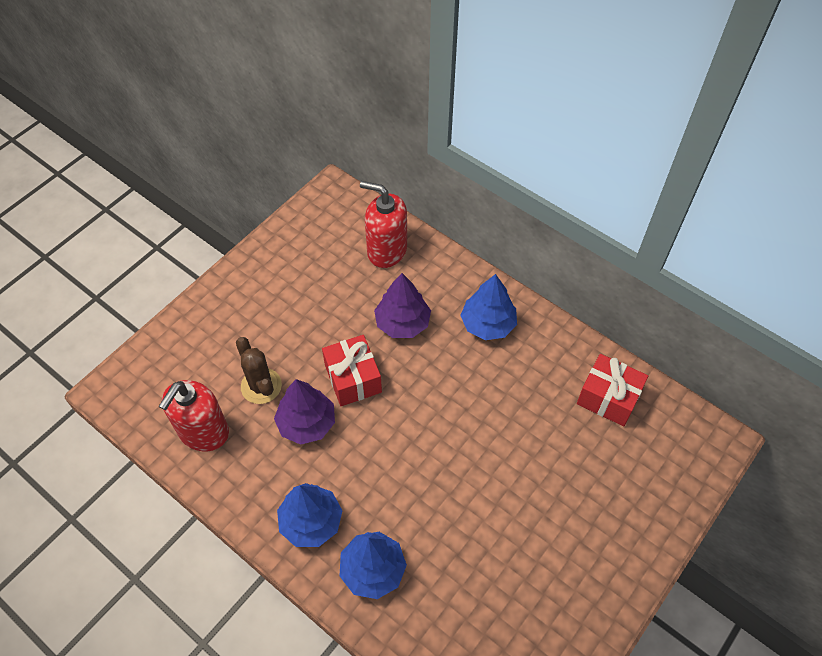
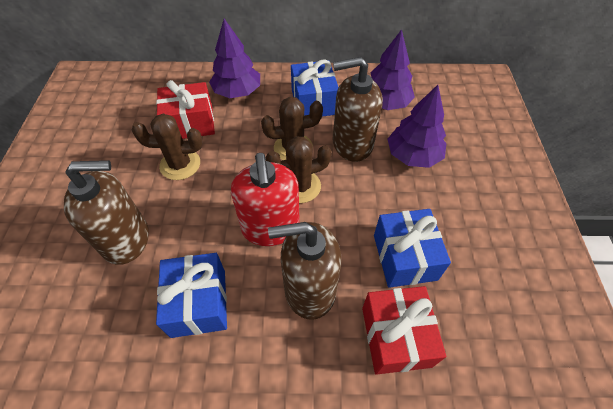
blue gift: none = 0 -> [156,253,227,338] [291,59,339,117] [374,209,451,288] = 3
blue tree: [277,483,343,547] [340,532,407,599] [460,274,517,340] = 3 -> none = 0
brown cactus: [236,337,282,404] = 1 -> [131,114,202,180] [261,97,323,160] [266,136,332,203] = 3
brown soap dispenser: none = 0 -> [64,160,149,265] [268,222,342,320] [333,57,383,162] = 3
purple tree: [274,379,335,445] [374,273,431,338] = 2 -> [209,19,260,98] [370,29,415,110] [387,85,447,168] = 3
red soap dispenser: [158,380,229,451] [360,181,407,268] = 2 -> [231,153,300,246] = 1

